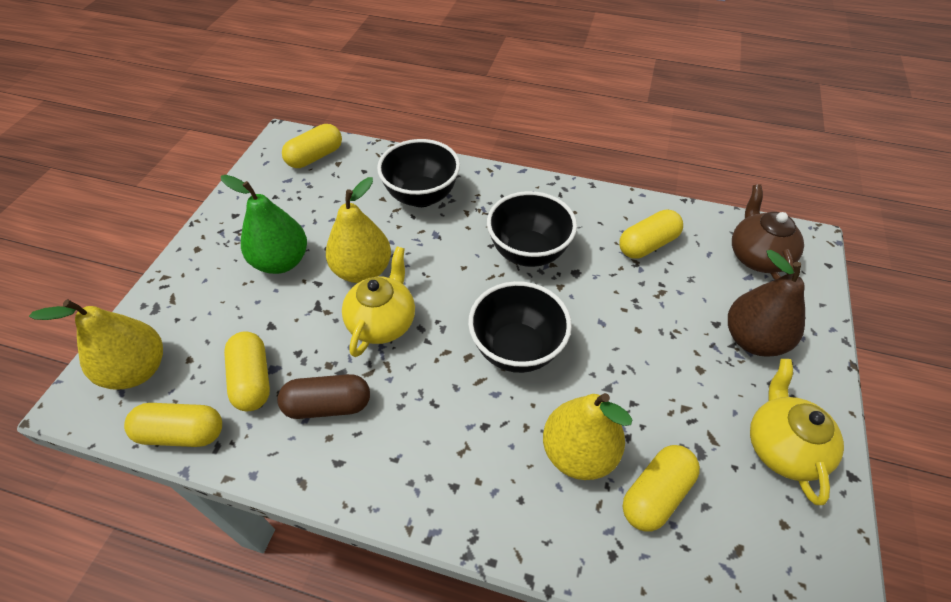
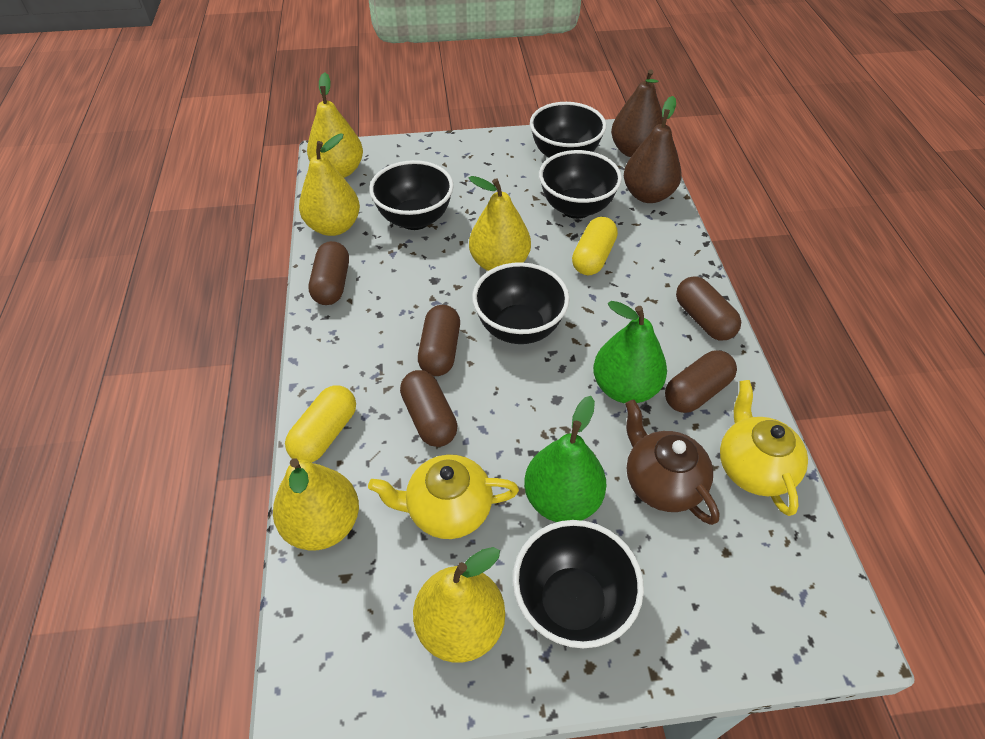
black bowl: [377,139,460,207] [468,281,572,373] [487,191,577,267] = 3 -> [369,160,454,230] [472,262,570,344] [513,520,644,648] [530,102,606,157] [539,150,622,219] = 5
brown capsule: [277,374,370,419] = 1 -> [309,241,349,305] [400,370,457,447] [418,305,460,376] [665,350,737,413] [676,276,741,341] = 5
brown pear: [728,250,805,357] = 1 -> [611,69,663,157] [624,96,682,203] = 2
green pear: [221,175,307,274] = 1 -> [524,396,606,522] [593,301,667,403] = 2
yellow capsule: [124,403,222,447] [224,331,270,411] [282,124,342,168] [619,210,683,259] [622,445,700,532] = 5 -> [285,385,356,463] [572,217,618,275] = 2
yellow pear: [29,299,163,390] [326,177,391,283] [543,393,632,480] = 3 -> [273,458,359,551] [299,133,360,236] [307,72,363,178] [413,547,505,663] [469,176,531,271] = 5

